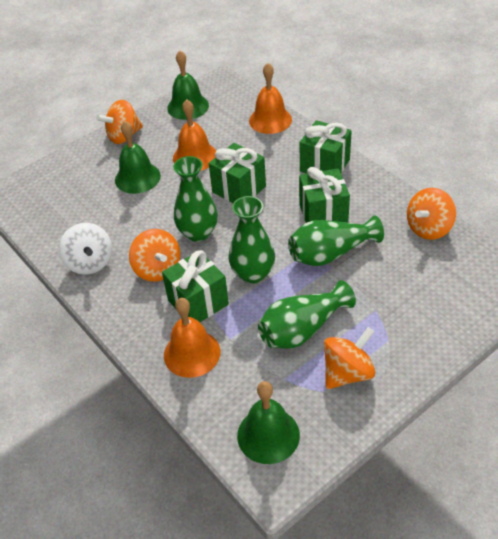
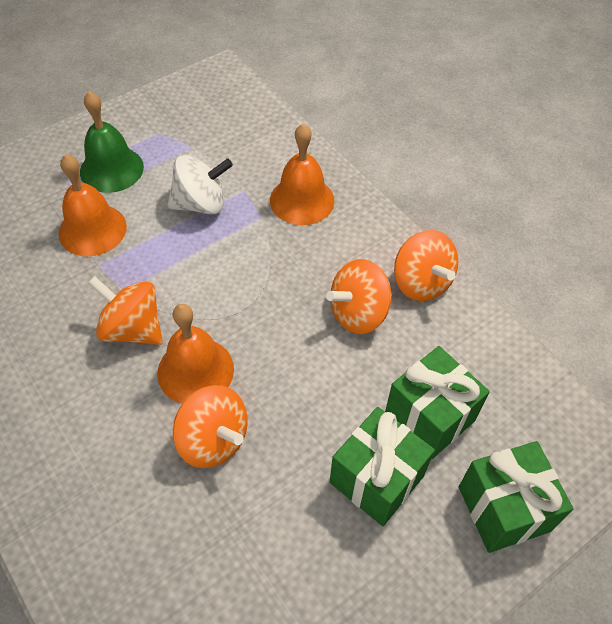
green bell: [115,121,161,194] [167,51,209,120] [237,381,300,464] = 3 -> [80,91,144,193] = 1
green gift: [162,250,229,322] [209,143,266,203] [299,167,350,223] [300,120,352,174] = 4 -> [330,407,435,526] [385,346,490,459] [459,441,573,553] = 3
green vase: [173,156,218,242] [229,196,275,284] [258,280,356,349] [288,215,384,266] = 4 -> none = 0

